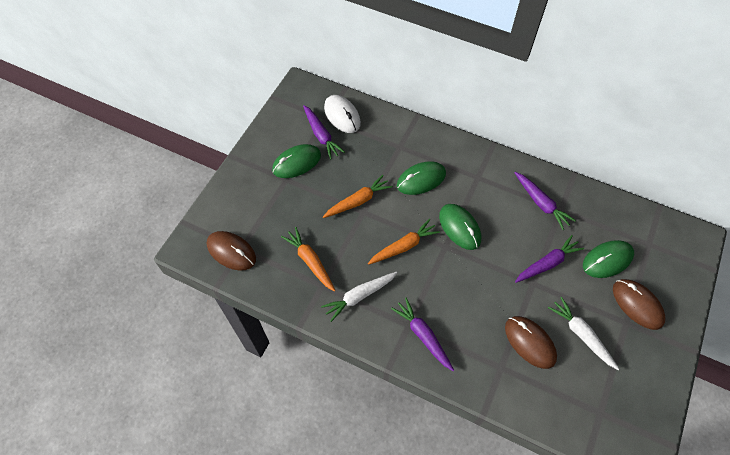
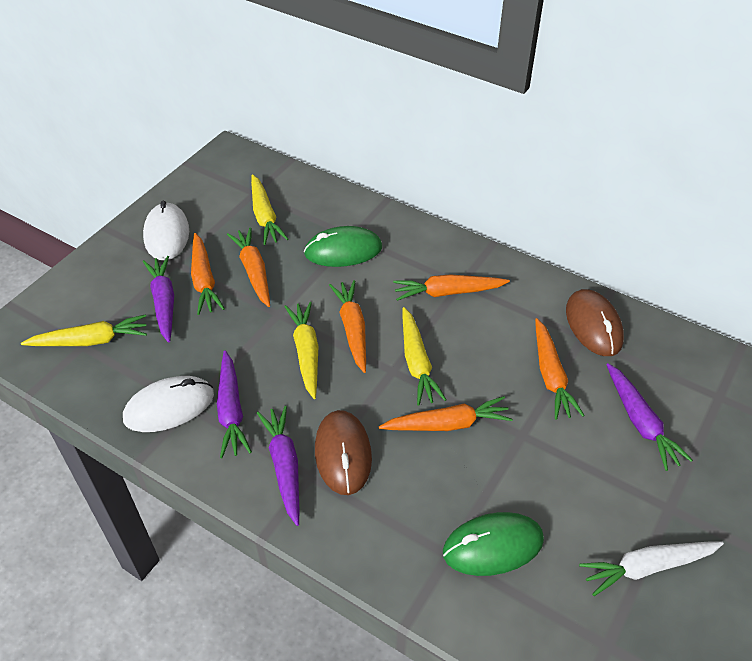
brown mouse: [207,231,256,271] [505,316,557,369] [613,279,666,330] = 3 -> [315,410,372,495] [566,289,624,356] = 2
green mouse: [272,144,321,178] [397,161,446,195] [439,204,481,250] [583,240,634,278] = 4 -> [304,226,382,267] [443,512,544,576] = 2
orange carrot: [281,227,336,292] [323,175,393,218] [368,219,440,265] = 3 -> [191,233,225,315] [227,227,270,307] [329,280,366,373] [379,396,512,431] [393,274,510,301] [535,318,585,420] = 6
white carrot: [321,272,397,322] [548,297,619,370] = 2 -> [579,541,724,596] = 1
white mouse: [324,95,361,133] = 1 -> [123,376,214,432] [143,201,189,260] = 2
yellow carrot: none = 0 -> [21,314,147,346] [251,174,288,245] [284,302,319,399] [403,307,447,405] = 4

